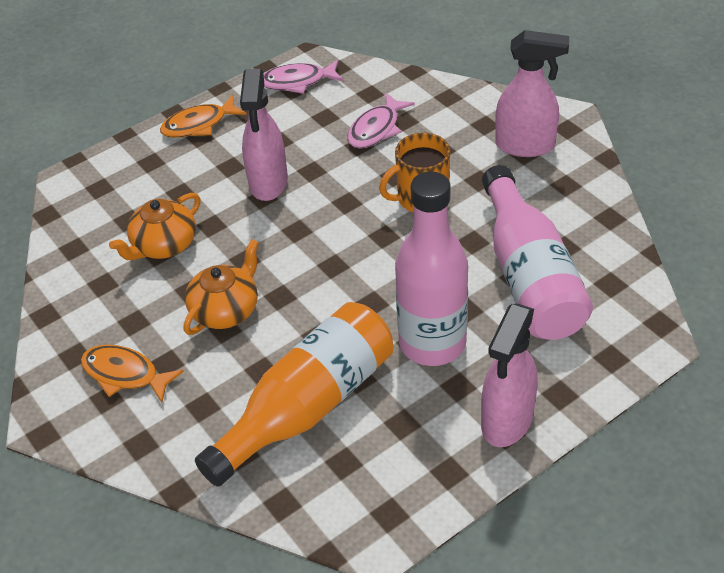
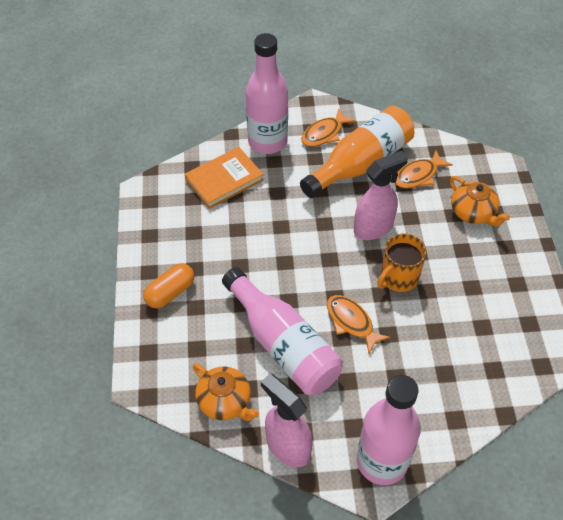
orange book: none = 0 -> [185,147,263,209] = 1
orange capsule: none = 0 -> [143,263,194,308] = 1
orange fish: [81,345,184,403] [160,95,247,138] = 2 -> [302,108,356,147] [327,295,390,354] [395,150,453,188] = 3
pink bottle: [395,171,468,366] [482,165,593,340] = 2 -> [222,267,343,395] [246,33,288,154] [357,375,421,485] = 3
pink fish: [264,60,343,94] [347,93,415,148] = 2 -> none = 0
pink spray bottle: [240,69,288,201] [481,303,538,447] [495,30,569,157] = 3 -> [261,374,312,467] [354,151,408,240] = 2

